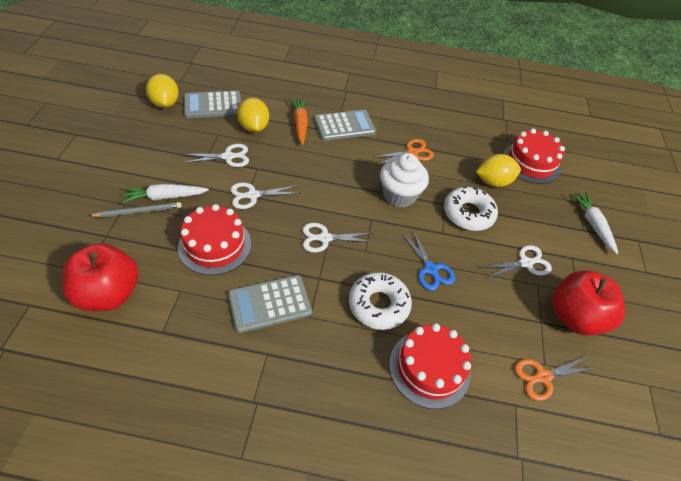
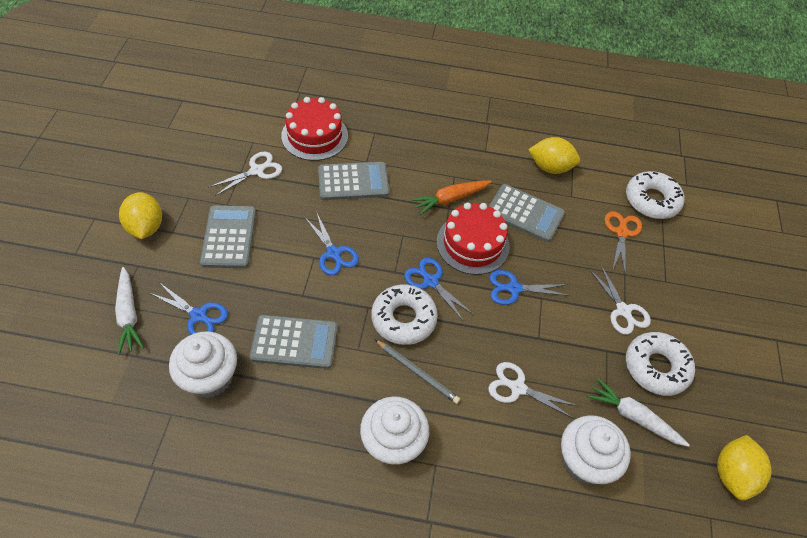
blue scissors: [402,230,455,290] = 1 -> [150,282,228,335] [305,214,359,275] [404,257,474,322] [489,270,570,305] = 4
grey calculator: [184,91,241,118] [228,275,312,333] [314,110,376,141] = 3 -> [200,205,256,268] [250,315,338,369] [318,162,390,200] [489,184,565,242] = 4
orange scissors: [373,139,434,165] [515,356,597,401] = 2 -> [605,211,642,275] = 1
red apple: [62,243,138,311] [552,271,625,335] = 2 -> none = 0
red cake: [178,204,251,275] [389,323,471,409] [503,128,565,184] = 3 -> [281,97,348,161] [436,203,510,275] = 2
white cupcake: [380,153,429,207] = 1 -> [169,332,237,398] [360,396,429,465] [561,415,631,484] = 3
white donut: [349,272,412,330] [444,186,498,231] = 2 -> [371,284,438,345] [626,171,684,219] [626,332,695,396] = 3
white scissors: [182,144,249,167] [230,182,301,209] [303,223,374,252] [480,245,552,278] = 4 -> [208,152,282,196] [488,362,577,419] [589,264,651,335] = 3

